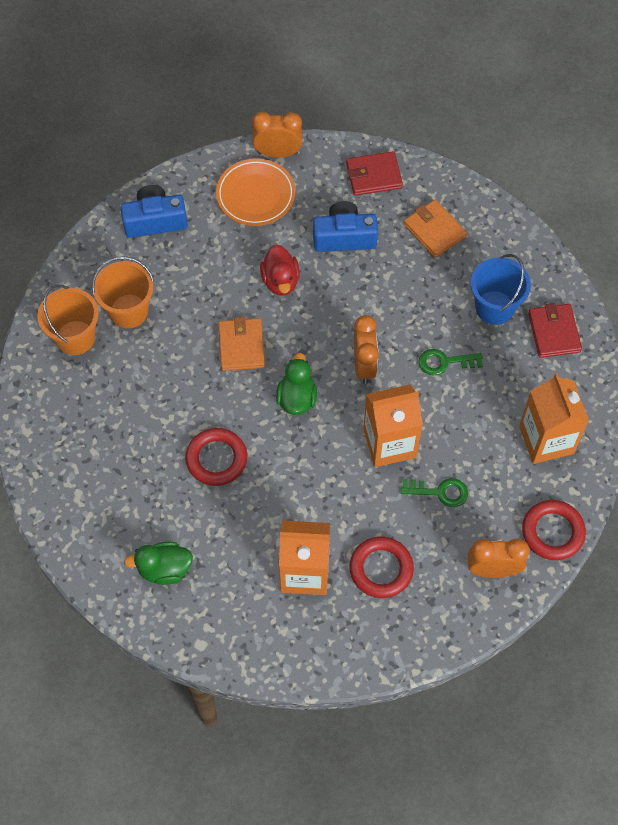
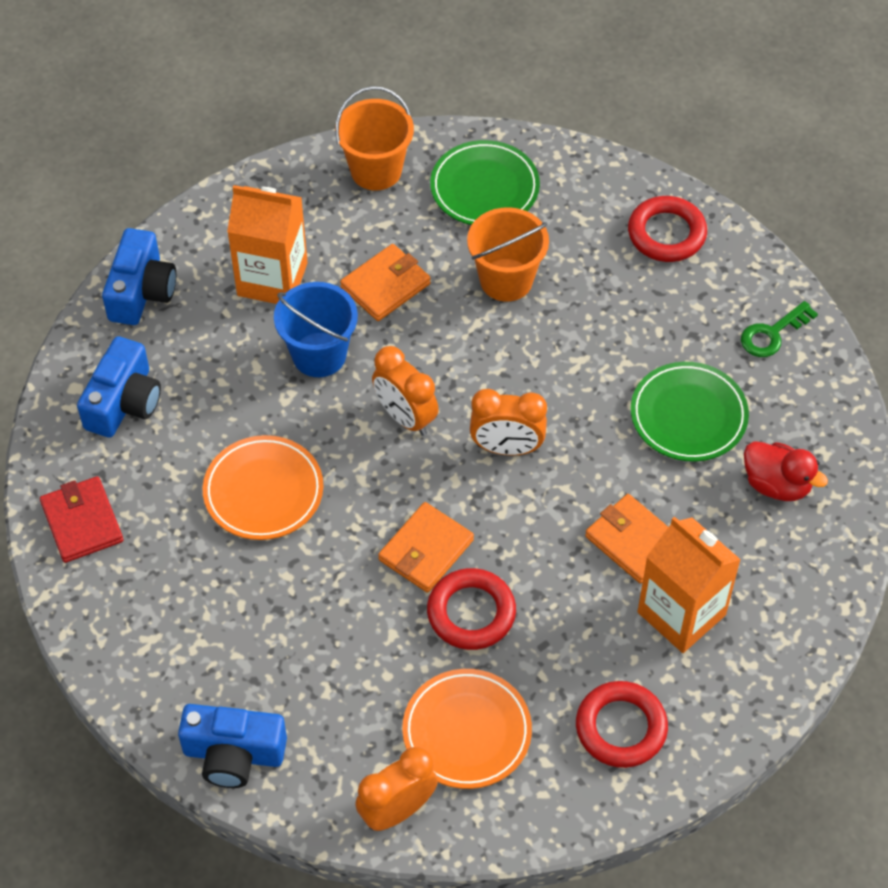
blue camera: [121,185,188,238] [313,201,378,252] = 2 -> [77,336,161,438] [102,228,176,325] [178,704,287,788] = 3
green duck: [124,542,193,585] [276,353,317,415] = 2 -> none = 0
green key: [401,478,468,507] [419,349,483,376] = 2 -> [741,301,818,357] = 1
green plate: none = 0 -> [430,140,540,225] [631,362,749,462] = 2
orange carton: [279,520,330,595] [363,384,423,467] [519,373,589,464] = 3 -> [227,185,308,304] [637,516,741,653] = 2
orange plate: [216,158,295,226] = 1 -> [203,435,323,540] [402,669,532,789] = 2
orange wallet: [218,317,265,371] [404,200,467,258] = 2 -> [340,244,431,321] [378,502,474,593] [585,494,668,584] = 3
red wallet: [346,151,403,196] [528,303,582,358] = 2 -> [40,476,123,563] = 1

